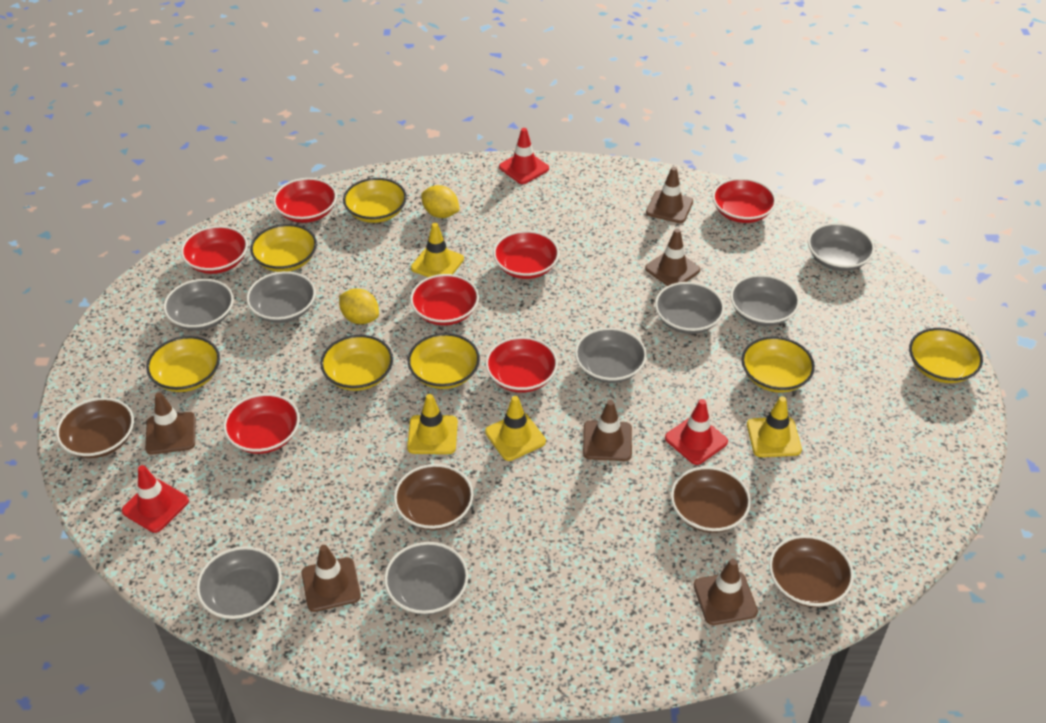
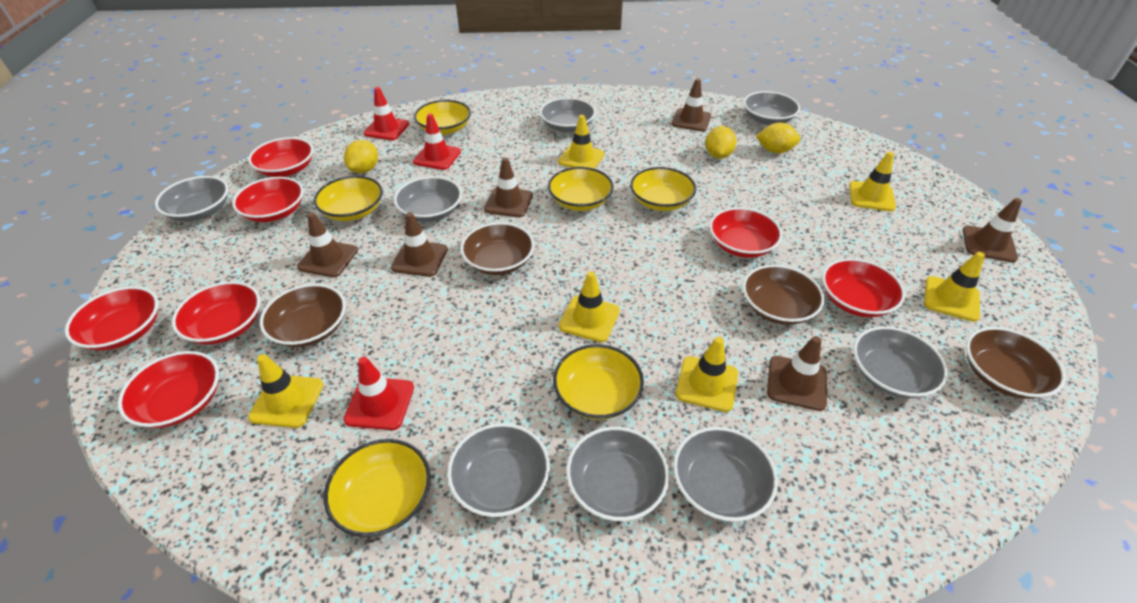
yellow bowl: [146,336,220,392] [250,224,317,272] [320,335,393,391] [343,178,407,223] [408,333,480,389] [741,336,815,393] [909,328,983,383] = 7 -> [314,176,383,221] [324,439,431,537] [414,100,471,135] [548,167,614,211] [553,344,644,420] [630,167,696,211] = 6
yellow lemon: [339,288,379,324] [421,185,460,218] = 2 -> [344,140,378,173] [705,126,736,159] [756,122,800,154] = 3
yellow traffic cone: [407,394,458,454] [411,223,464,277] [485,396,546,461] [747,396,802,457] = 4 -> [248,354,323,428] [558,115,605,169] [559,271,620,342] [676,337,738,412] [849,152,896,211] [924,252,985,322] = 6

